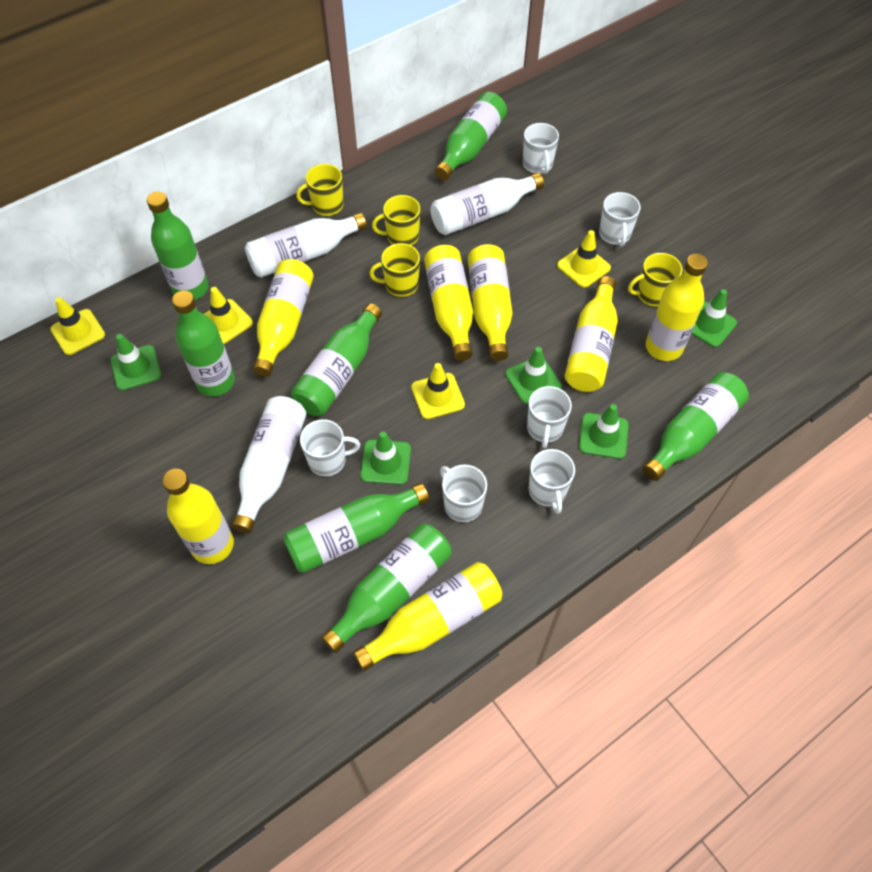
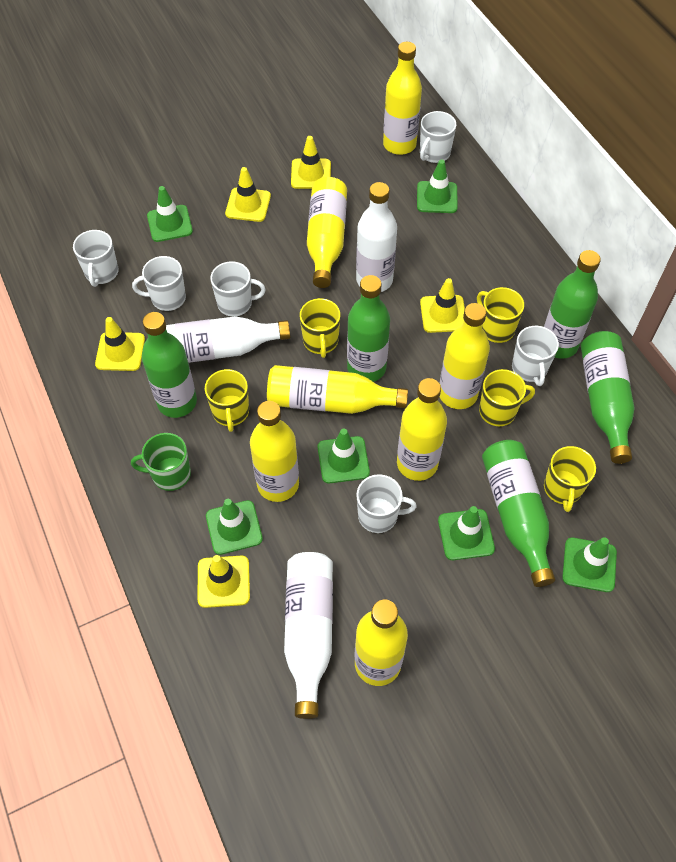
green bottle: [147,192,208,300] [172,291,235,397] [283,483,429,573] [291,303,382,416] [321,524,451,653] [435,92,507,181] [643,372,749,481] = 7 -> [142,312,197,418] [347,275,390,382] [482,440,555,587] [544,250,601,359] [581,331,635,464] = 5
green mug: none = 0 -> [131,433,191,491] = 1
green traffic cone: [110,334,161,391] [360,431,411,485] [505,347,562,404] [579,404,629,459] [691,289,737,347] = 5 -> [147,186,193,242] [206,499,263,555] [318,429,370,483] [417,159,458,213] [438,506,495,560] [562,537,617,592] = 6
yellow mug: [296,164,344,216] [369,243,420,297] [372,195,420,246] [628,253,683,307] = 4 -> [205,369,249,432] [300,298,340,358] [477,287,524,343] [479,369,535,426] [544,446,596,512] = 5
yellow traffic cone: [50,297,105,355] [204,287,253,344] [411,363,465,419] [557,230,611,288] = 4 -> [95,317,145,371] [198,555,250,608] [225,167,271,222] [291,136,331,189] [420,278,465,333] = 5

